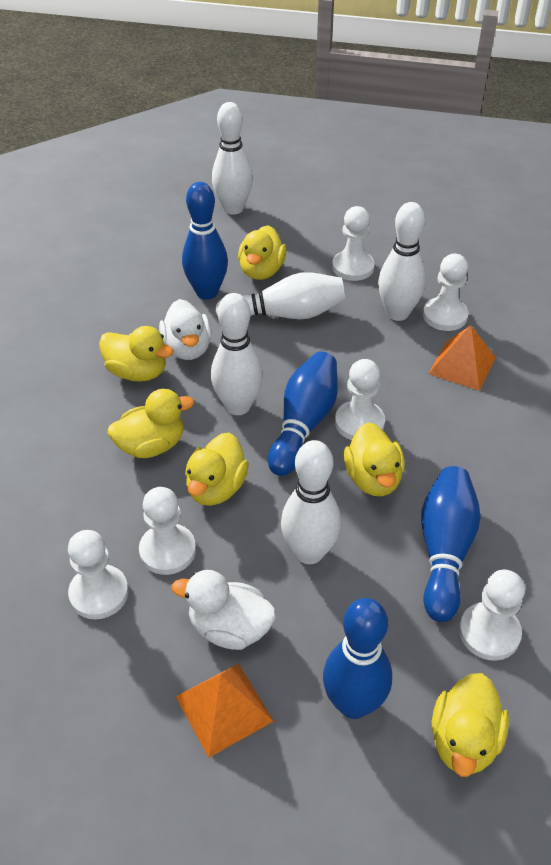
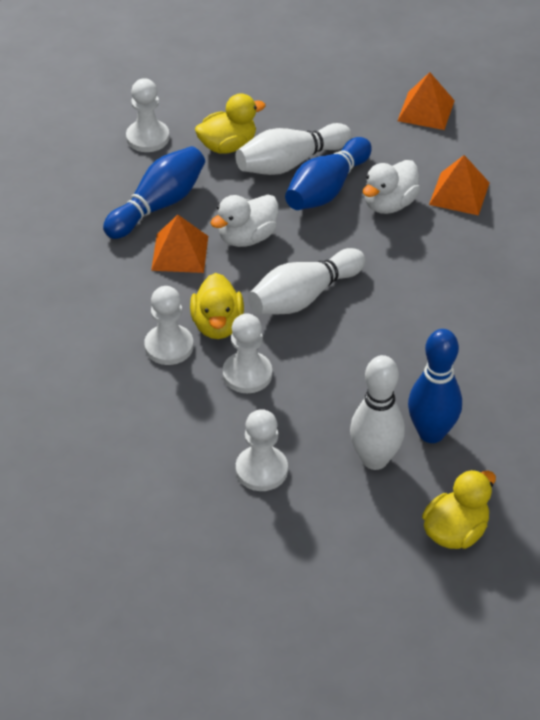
blue bowling pin: [182,182,228,299] [268,351,338,476] [323,598,392,719] [421,466,481,622] = 4 -> [103,146,205,239] [285,137,372,210] [408,329,462,443] = 3
orange pyramid: [175,663,274,758] [428,325,496,391] = 2 -> [151,215,208,273] [397,72,455,130] [429,155,490,216] = 3
white bowling pin: [211,293,263,415] [212,102,253,215] [215,272,345,319] [281,440,341,564] [378,202,426,321] = 5 -> [235,123,352,175] [248,248,365,314] [350,355,405,470] = 3
white pawn: [68,530,128,619] [139,487,196,575] [332,206,375,281] [335,359,385,440] [423,254,469,331] [459,570,525,661] = 6 -> [126,78,169,152] [144,286,194,365] [223,313,272,393] [236,409,288,491] = 4
yellow duck: [99,326,173,382] [108,389,194,458] [185,433,249,506] [238,225,287,280] [344,422,405,496] [432,673,509,777] = 6 -> [190,273,244,339] [195,93,266,154] [422,469,496,549] = 3

